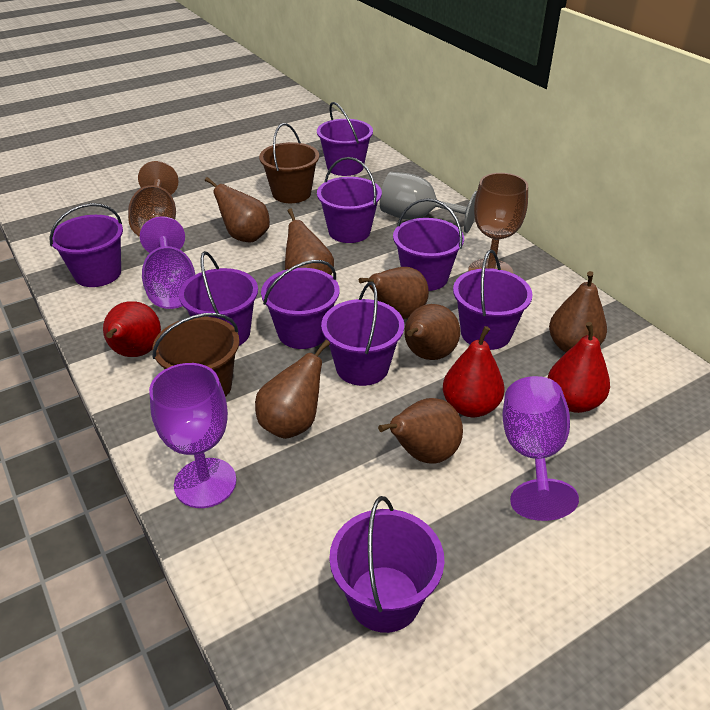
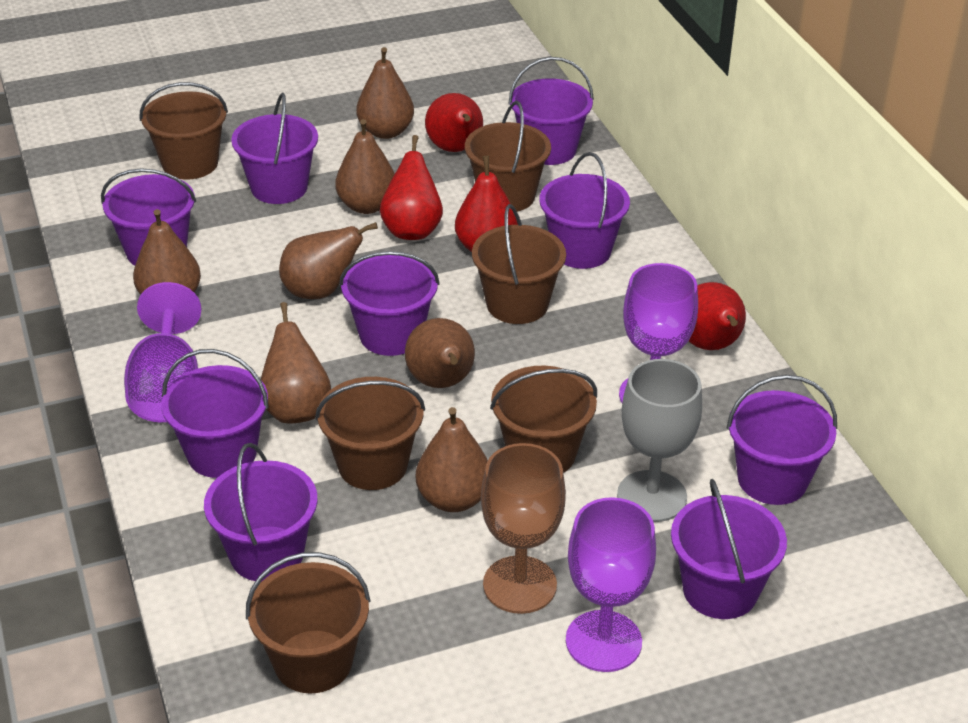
brown bucket: [152,313,239,397] [259,123,319,203] = 2 -> [140,82,228,180] [246,552,371,693] [315,377,425,490] [465,101,551,212] [472,204,566,324] [490,366,597,473] = 6
brown goblet: [128,161,179,237] [468,173,528,273] = 2 -> [481,443,566,614] = 1
red pear: [103,301,161,357] [443,326,505,417] [547,322,610,413] = 3 -> [380,135,443,240] [425,93,483,152] [455,156,518,252] [689,282,746,350] = 4

